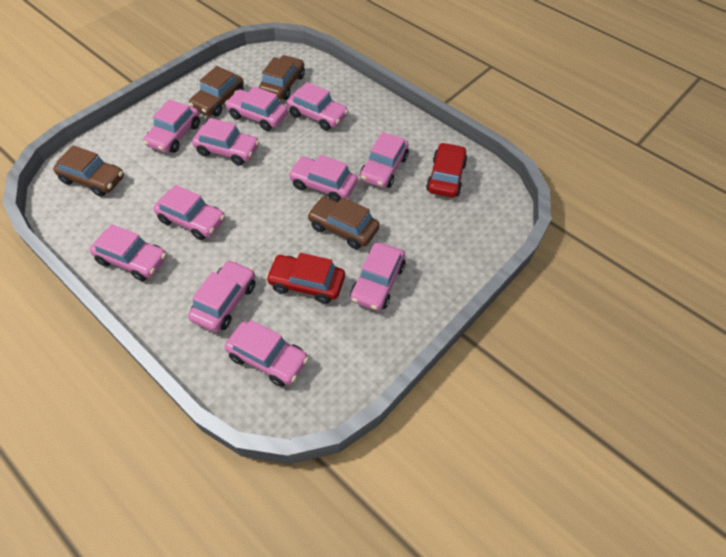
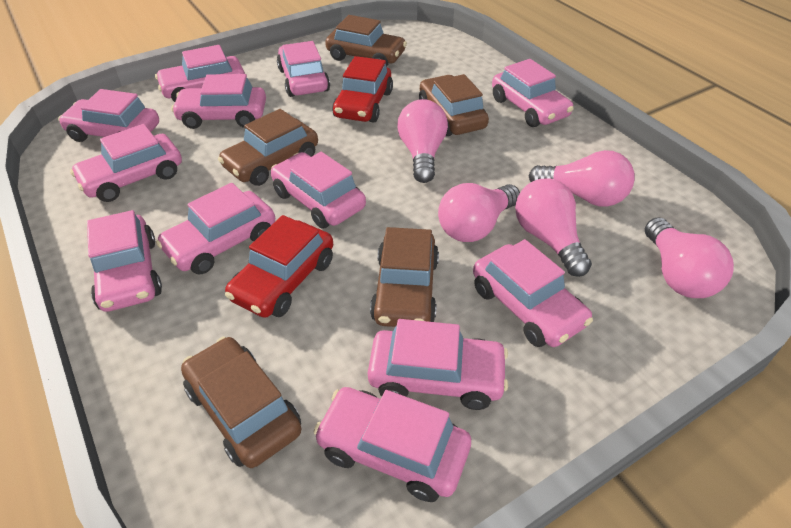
brown car: [53,145,124,197] [189,66,244,117] [259,55,305,100] [307,197,380,249] = 4 -> [181,337,301,468] [218,109,318,186] [325,15,407,67] [370,227,439,327] [419,74,489,136] = 5
pink car: [89,224,167,281] [143,99,200,153] [153,185,225,240] [188,260,255,332] [192,118,260,166] [225,87,288,131] [225,320,309,387] [287,82,348,131] [288,155,358,202] [350,243,405,311] [360,132,409,188] = 11 -> [58,89,159,142] [70,124,182,202] [87,210,162,312] [155,45,245,102] [156,183,275,274] [171,74,266,129] [271,152,366,228] [277,41,330,97] [313,387,471,502] [368,319,508,410] [473,239,593,347] [492,59,574,127] = 12
pink light bulb: none = 0 -> [397,99,448,183] [438,183,520,242] [515,179,592,277] [528,150,635,207] [645,217,734,298] = 5

